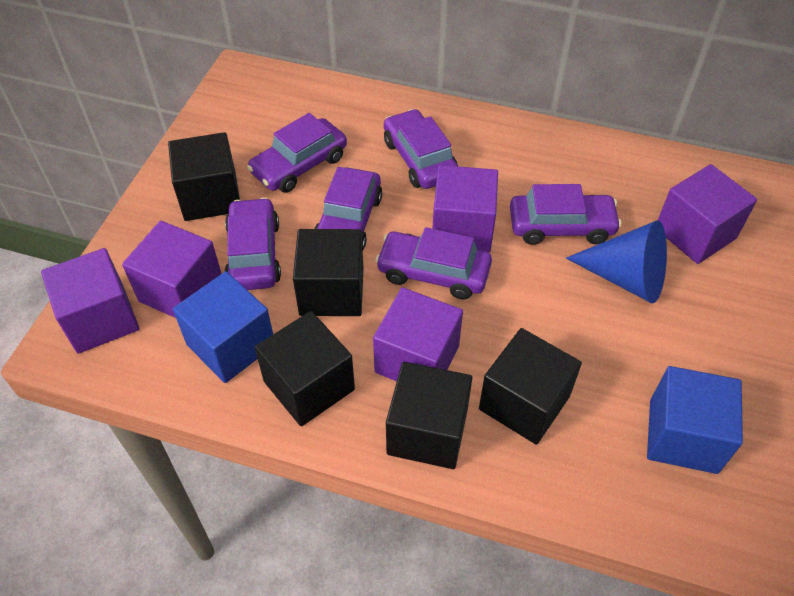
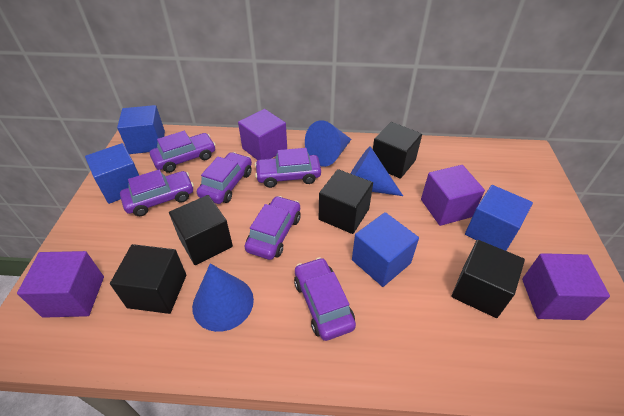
blue cone: [566,220,667,303] = 1 -> [192,264,254,332] [305,120,351,167] [350,146,403,196] = 3
blue cube: [173,271,273,383] [647,366,743,474] = 2 -> [85,143,139,204] [117,105,165,154] [352,212,419,287] [465,185,533,251] = 4
purple cube: [41,248,140,354] [122,221,222,318] [373,287,463,381] [432,165,498,252] [658,164,757,264] = 5 -> [17,251,104,318] [238,109,287,160] [421,165,485,226] [522,253,610,320] = 4

